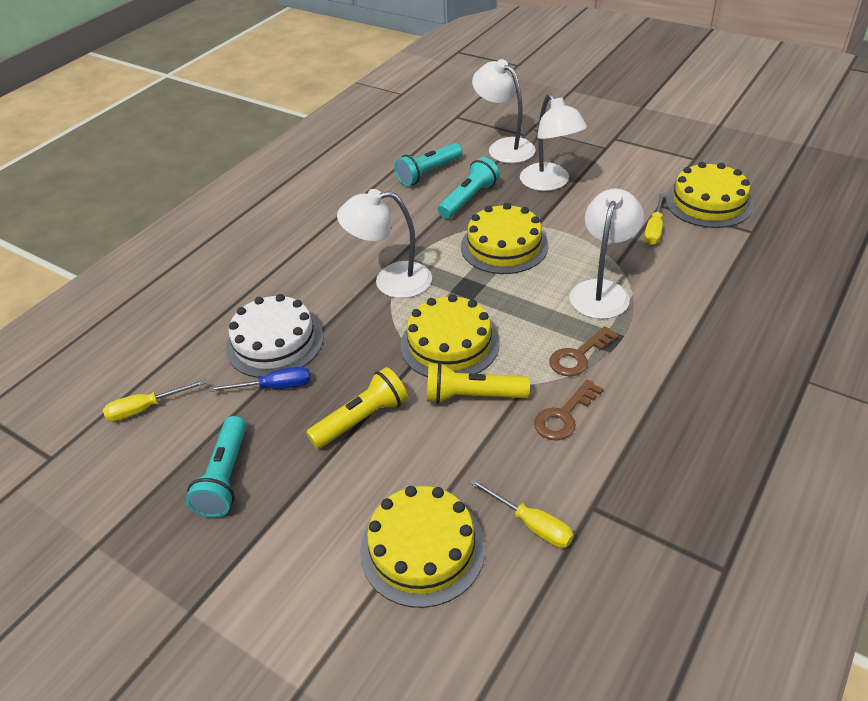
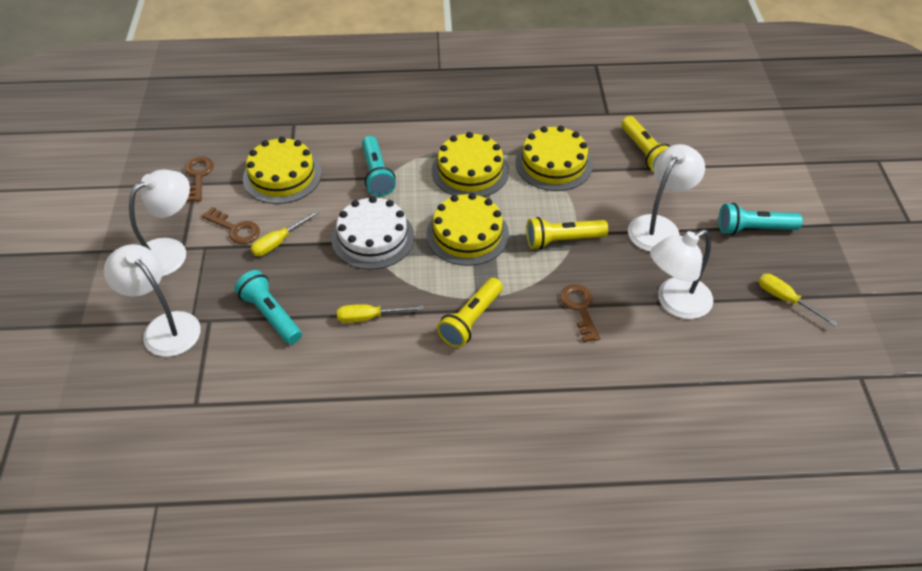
blue screwdriver: [209,367,310,392] = 1 -> none = 0
brown key: [534,379,603,440] [549,326,619,377] = 2 -> [185,157,214,202] [202,207,260,244] [560,284,601,342] = 3
yellow flashlight: [306,367,408,449] [427,362,530,404] = 2 -> [437,278,503,348] [526,217,608,250] [621,116,670,172] = 3

